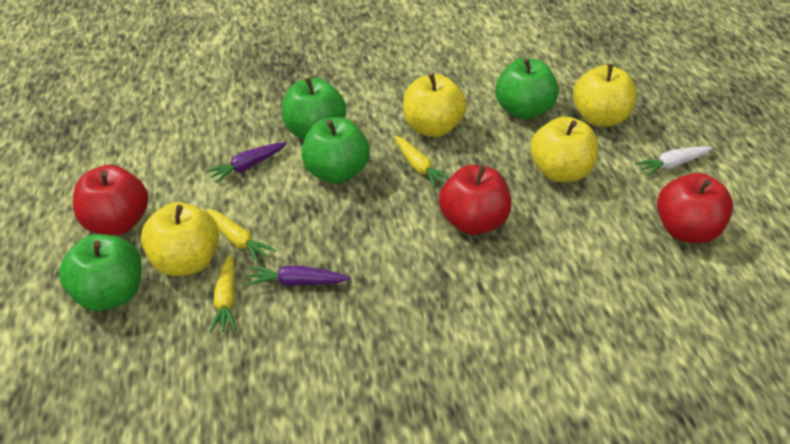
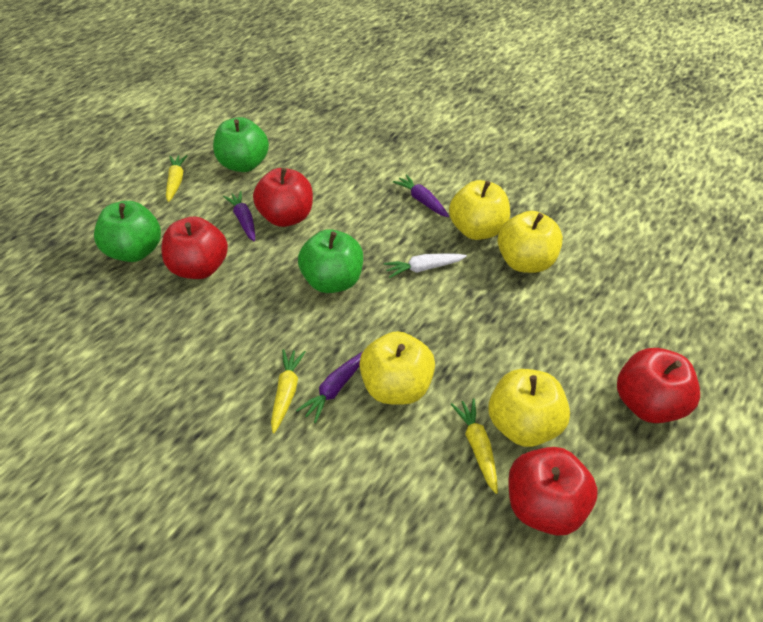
green apple: [59,234,142,311] [282,77,346,139] [301,117,370,184] [495,58,559,119] = 4 -> [94,201,161,262] [213,117,269,172] [298,229,363,293] = 3
purple carrot: [205,142,287,183] [247,266,350,286] = 2 -> [223,191,255,241] [296,352,363,423] [393,174,449,217] = 3
red apple: [73,165,148,235] [439,165,511,235] [657,173,733,243] = 3 -> [162,217,228,279] [253,168,313,227] [508,447,598,536] [617,348,700,423] = 4

